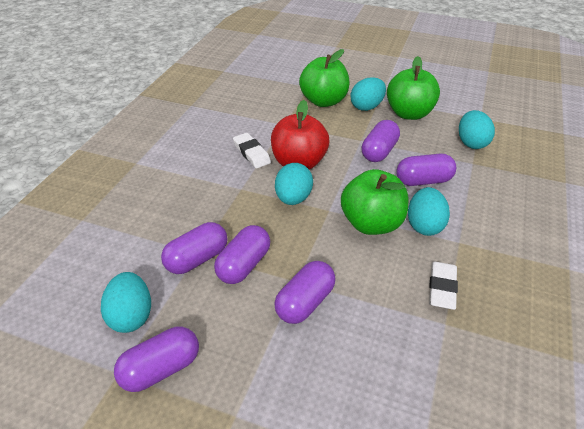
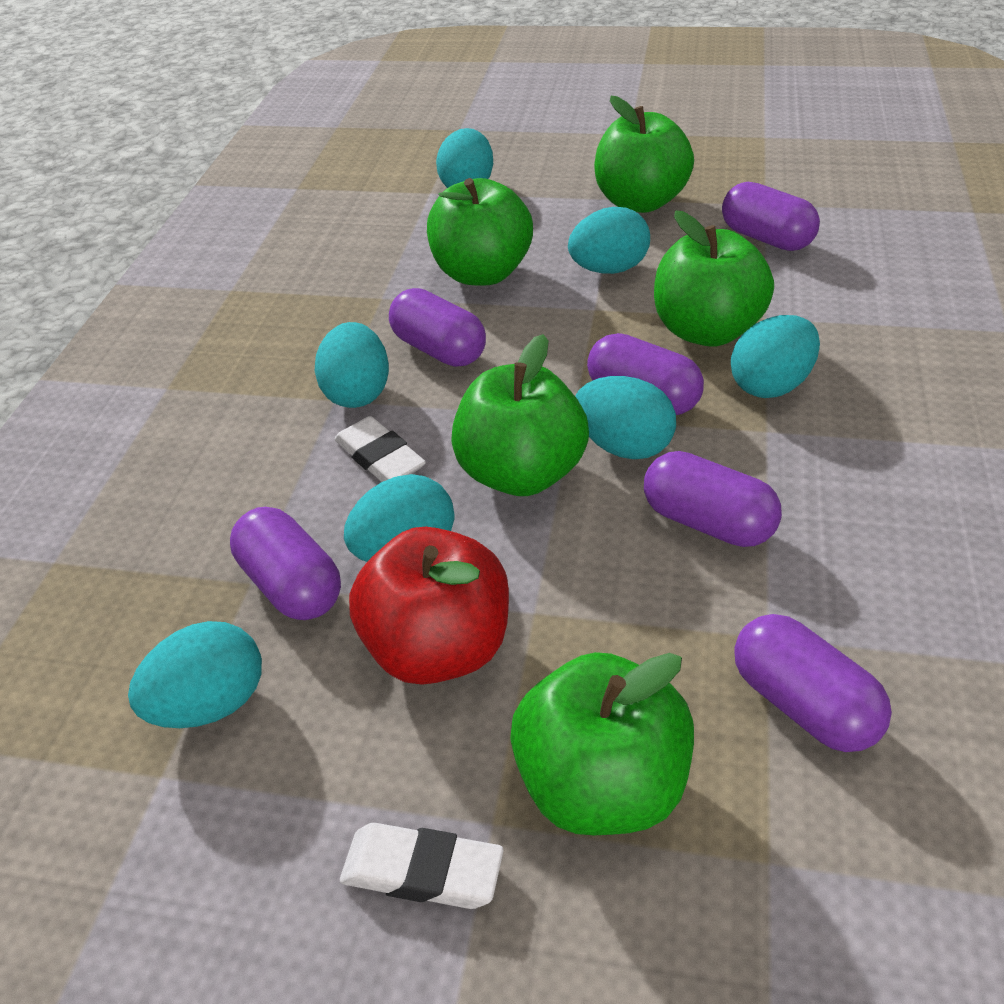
green apple: [299,49,350,107] [341,169,408,235] [387,56,440,120] = 3 -> [427,178,533,285] [451,334,589,496] [510,652,694,835] [594,96,694,213] [654,210,774,347] = 5
turquoise egg: [101,272,151,333] [275,163,313,205] [351,77,386,111] [408,187,450,236] [459,110,495,149] = 5 -> [128,621,262,728] [315,322,389,408] [344,474,454,562] [436,128,493,188] [568,207,650,274] [575,376,676,459] [731,315,820,398] = 7

